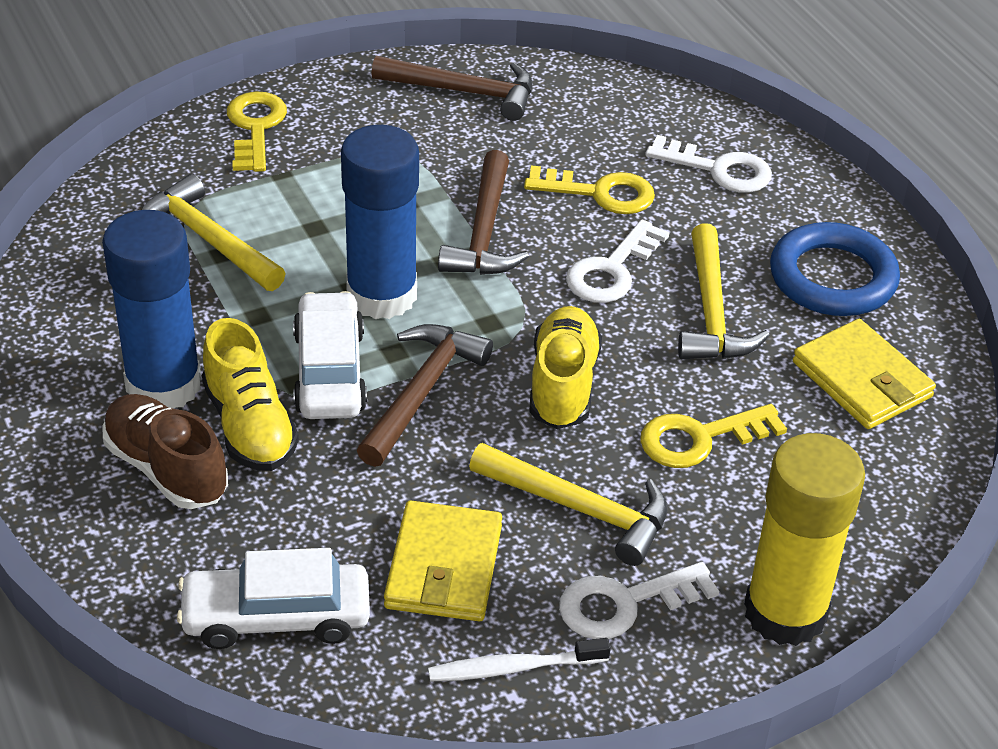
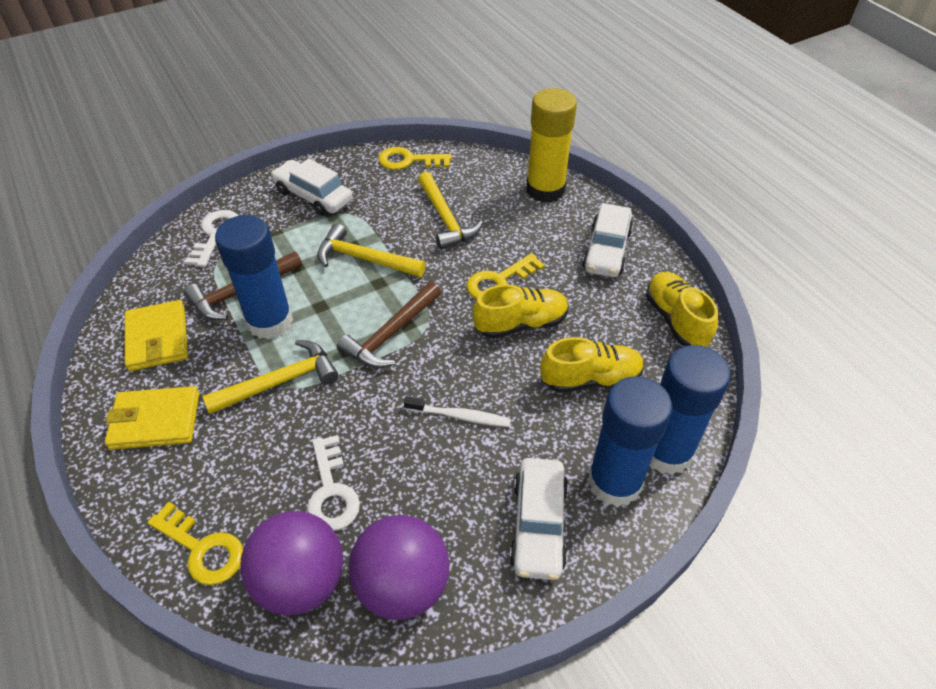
blue glue stick: [102,210,201,409] [341,125,419,319] = 2 -> [215,215,293,339] [588,376,672,507] [650,345,731,475] = 3
blue ring: [770,222,900,316] = 1 -> none = 0
brown hammer: [357,324,493,467] [371,56,532,121] [438,150,529,275] = 3 -> [184,251,302,320] [337,282,441,368] = 2
brown shoe: [102,394,228,509] = 1 -> none = 0
purple ball: none = 0 -> [241,511,343,615] [349,515,450,620] = 2
white car: [177,548,370,649] [293,291,367,419] = 2 -> [271,159,353,216] [510,458,568,580] [582,203,633,277] = 3
white key: [559,562,719,639] [566,219,669,303] [645,135,772,193] = 3 -> [185,210,238,267] [307,435,360,531] = 2
yellow shoe: [202,318,299,471] [530,306,602,429] = 2 -> [473,284,569,339] [540,337,644,393] [646,272,718,347] = 3

